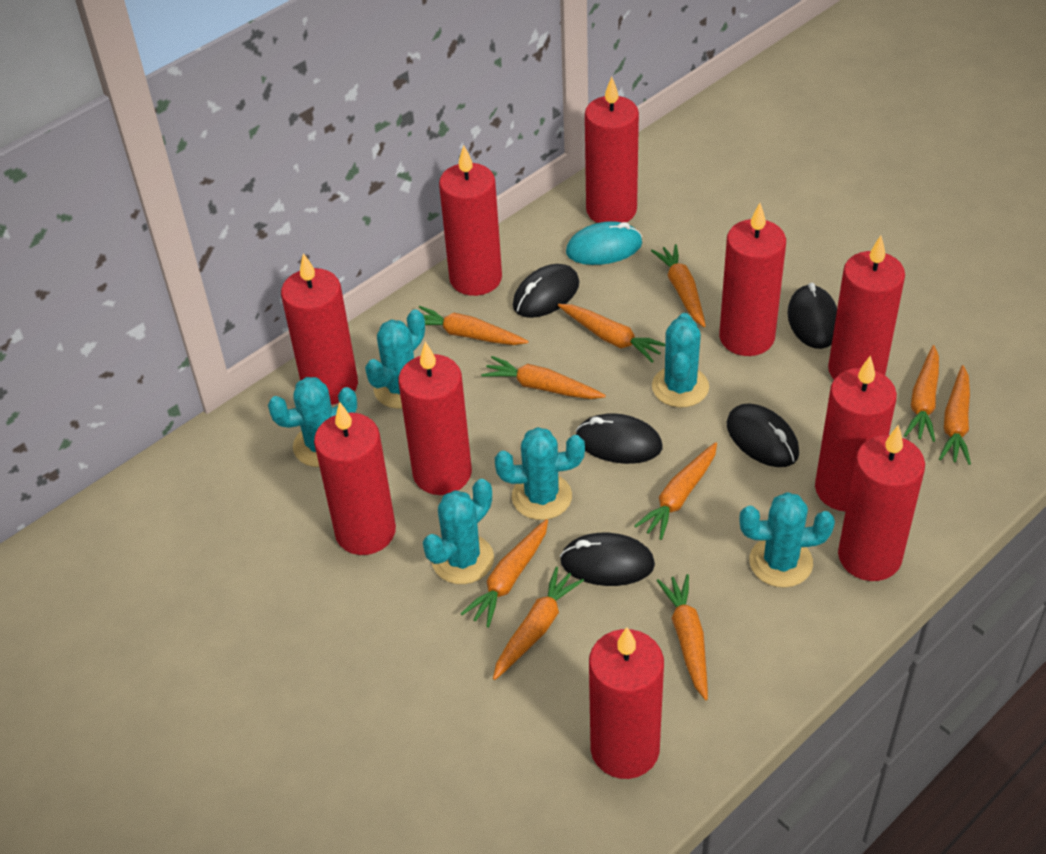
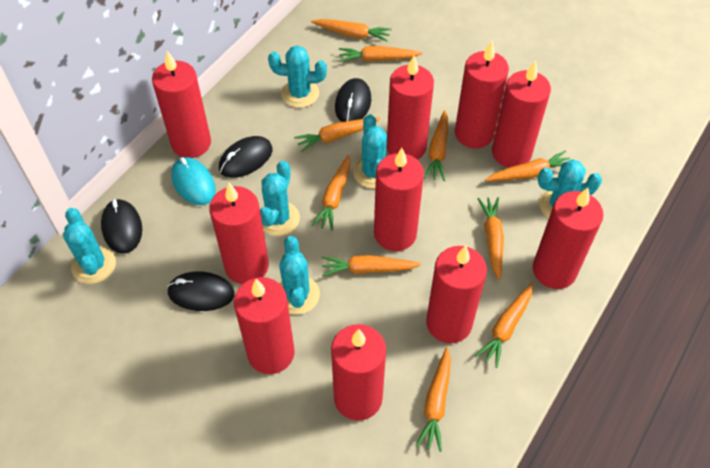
black mouse: [513,264,580,318] [560,533,655,586] [576,413,662,464] [727,404,799,467] [787,283,837,349] = 5 -> [101,199,142,254] [167,271,235,311] [219,136,273,178] [335,78,371,122] = 4

